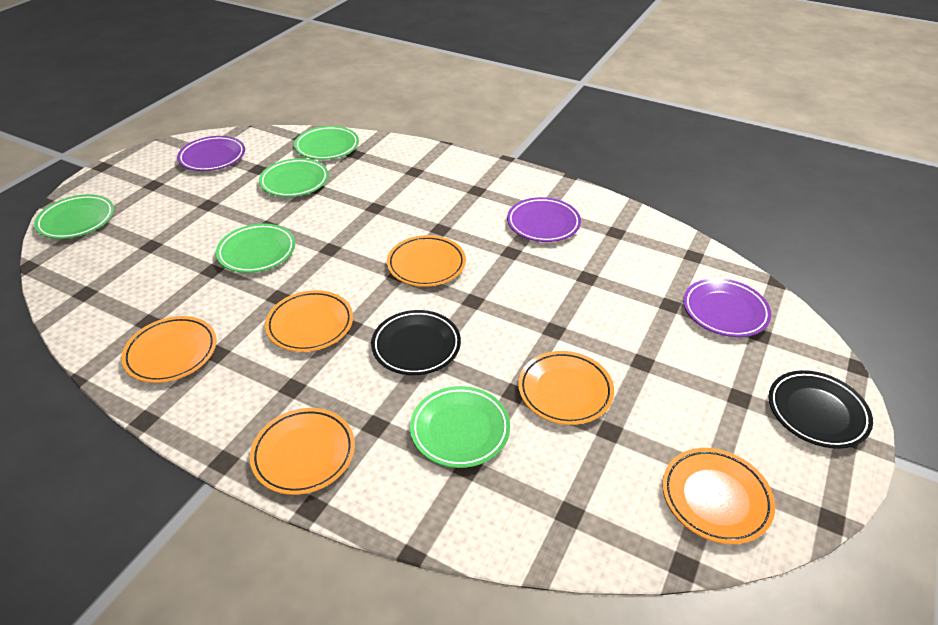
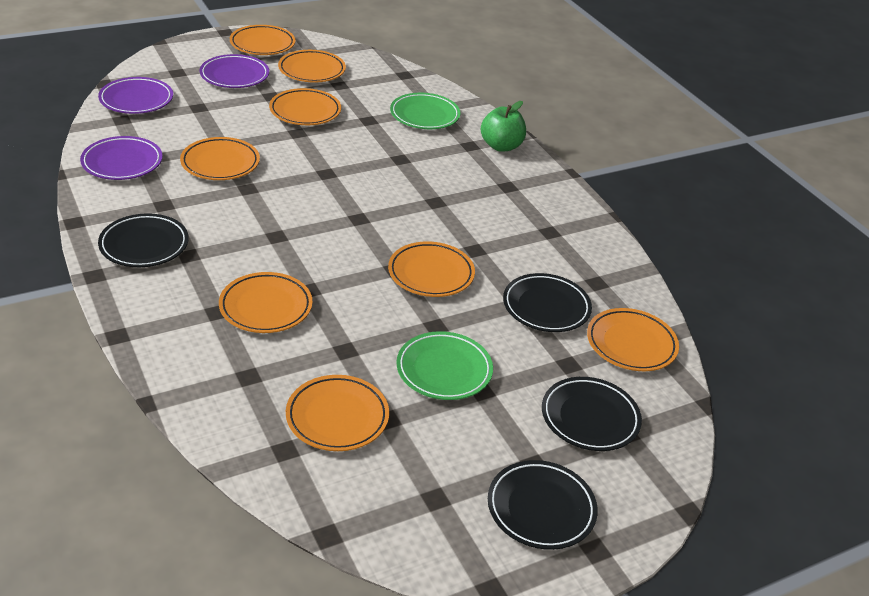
black plate: [371,310,461,375] [769,370,873,449] = 2 -> [98,213,189,267] [488,460,598,550] [503,273,592,332] [542,377,642,451] = 4
green apple: none = 0 -> [481,101,526,152] = 1
green plate: [34,194,114,239] [216,224,295,273] [259,158,329,197] [294,126,359,160] [410,386,510,468] = 5 -> [390,93,461,129] [397,331,493,400] = 2
orange plate: [121,316,217,383] [250,408,355,495] [265,290,353,352] [387,235,466,287] [518,351,614,425] [662,448,775,544] = 6 -> [180,137,260,180] [219,272,312,333] [230,25,295,55] [269,88,341,125] [278,50,346,82] [286,375,389,451] [388,242,475,297] [587,308,679,371] = 8

